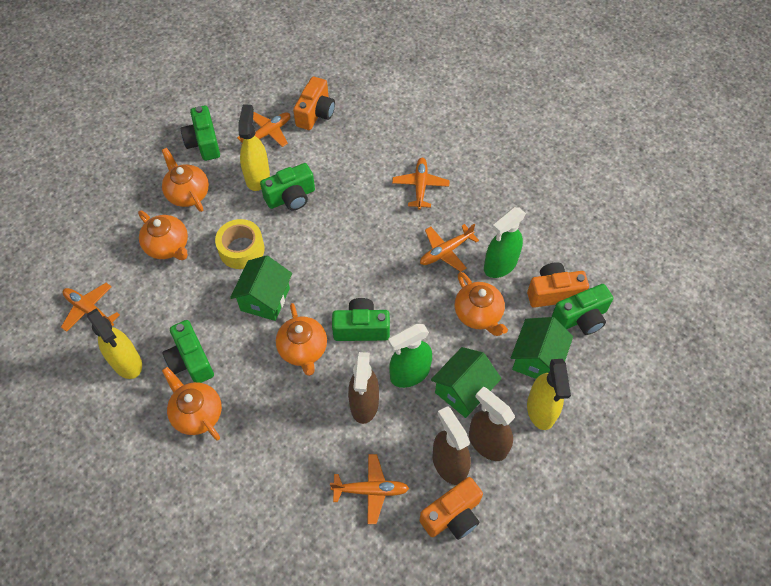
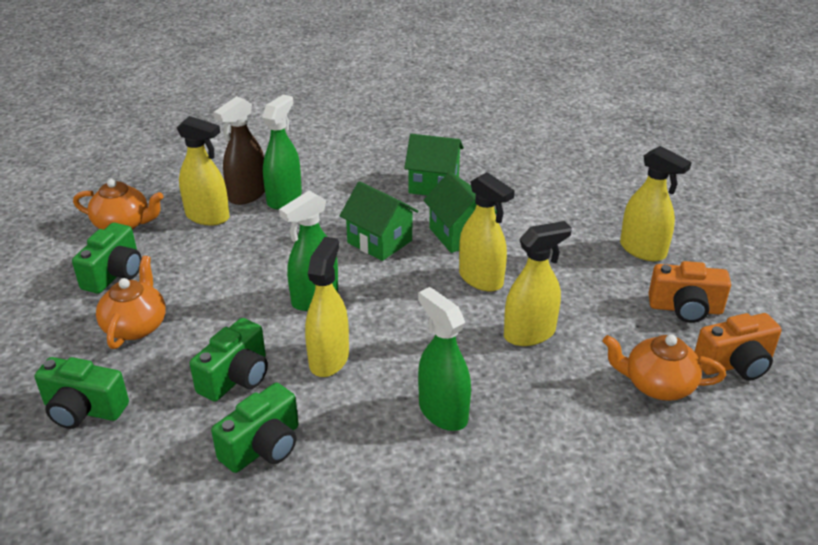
brown spray bottle: [348,352,379,424] [432,406,471,485] [469,387,515,461] = 3 -> [213,96,265,205] = 1
green camera: [162,320,214,383] [181,106,220,161] [260,163,315,211] [332,298,390,341] [552,284,613,335] = 5 -> [35,357,129,429] [72,223,142,294] [190,318,268,402] [211,383,299,473] = 4
green spray bottle: [388,324,432,388] [484,207,526,278] = 2 -> [262,94,302,209] [279,191,338,311] [418,287,471,431] = 3
orange camera: [293,76,335,130] [419,477,483,540] [527,262,589,308] = 3 -> [649,261,731,323] [695,313,782,381] = 2
orange plane: [61,283,120,332] [237,112,290,147] [330,454,409,524] [392,158,449,210] [420,223,479,272] = 5 -> none = 0
orange teapot: [138,211,188,260] [162,148,209,212] [162,367,222,440] [276,303,327,376] [455,272,508,336] = 5 -> [73,179,164,230] [96,256,166,349] [603,334,726,401] = 3
yellow spray bottle: [87,308,142,379] [239,104,270,191] [527,359,571,430] = 3 -> [177,116,230,225] [305,237,349,377] [459,172,515,292] [504,221,572,346] [620,146,692,261] = 5
yellow tape: [215,219,265,269] = 1 -> none = 0

